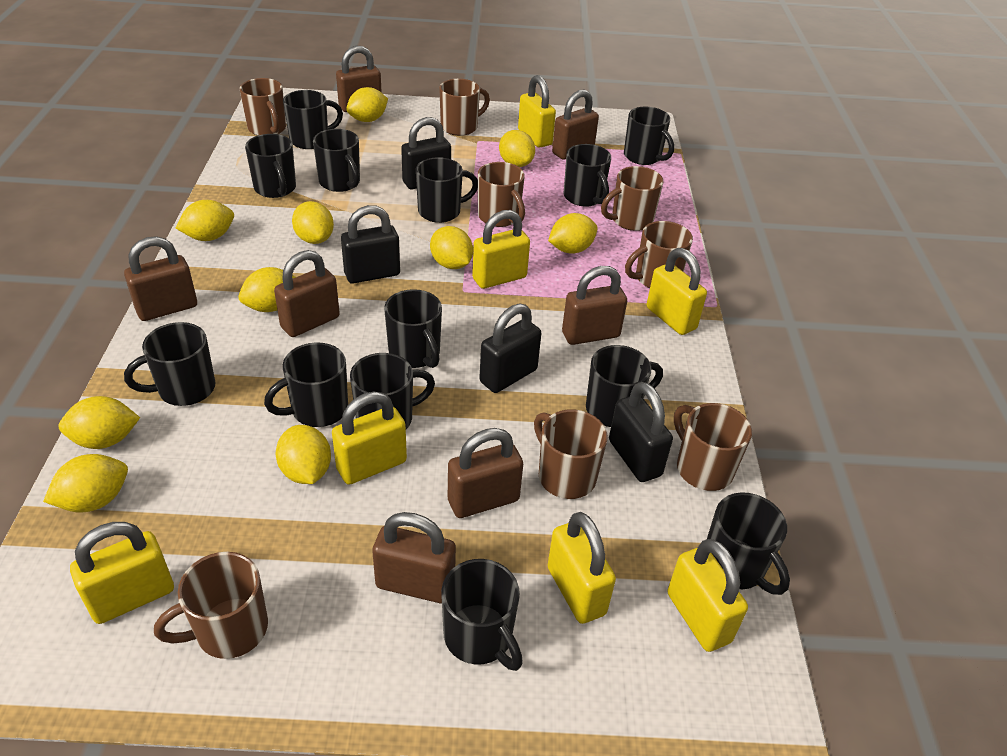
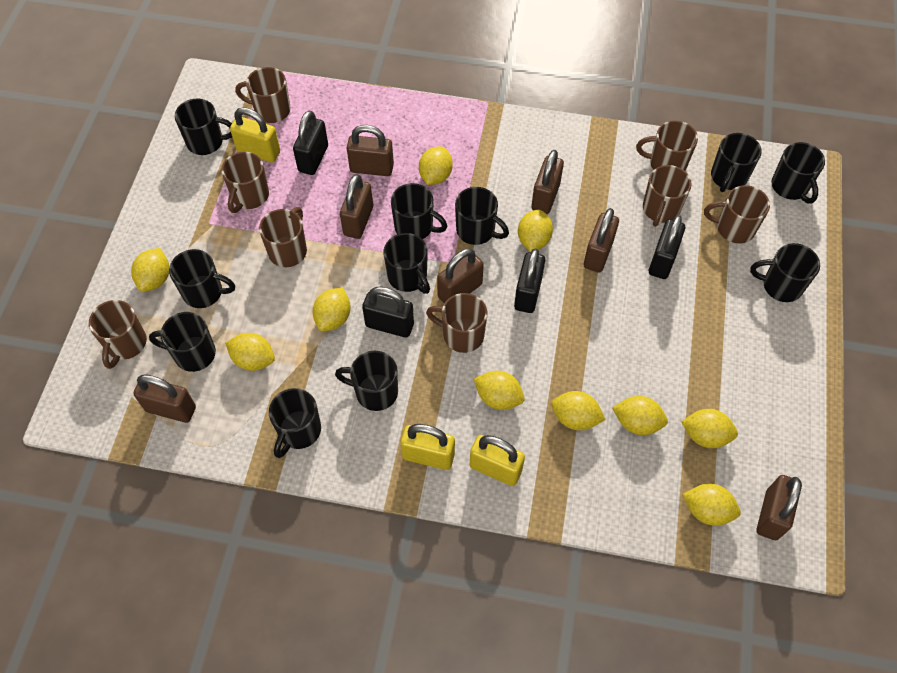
black mug: [124,322,216,406] [245,134,296,198] [264,342,348,427] [283,90,343,149] [313,129,360,192] [350,353,435,429] [384,289,442,368] [416,157,478,223] [441,559,523,671] [563,144,611,207] [586,345,663,427] [624,107,674,165] [707,492,790,595] = 13 -> [149,312,216,372] [169,249,235,308] [175,98,232,155] [269,388,321,458] [335,351,398,411] [383,233,430,294] [391,183,447,239] [455,187,509,245] [711,133,762,192] [750,243,820,302] [771,142,825,204] = 11
yellow padlock: [70,522,174,624] [332,392,407,485] [472,210,530,289] [518,75,556,148] [548,512,616,624] [647,248,707,335] [667,539,748,652] = 7 -> [230,107,280,163] [401,424,455,470] [470,435,525,486] = 3

